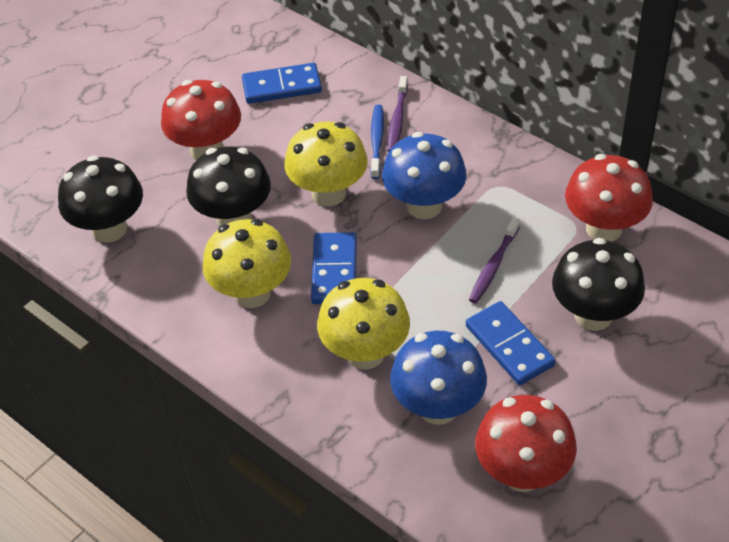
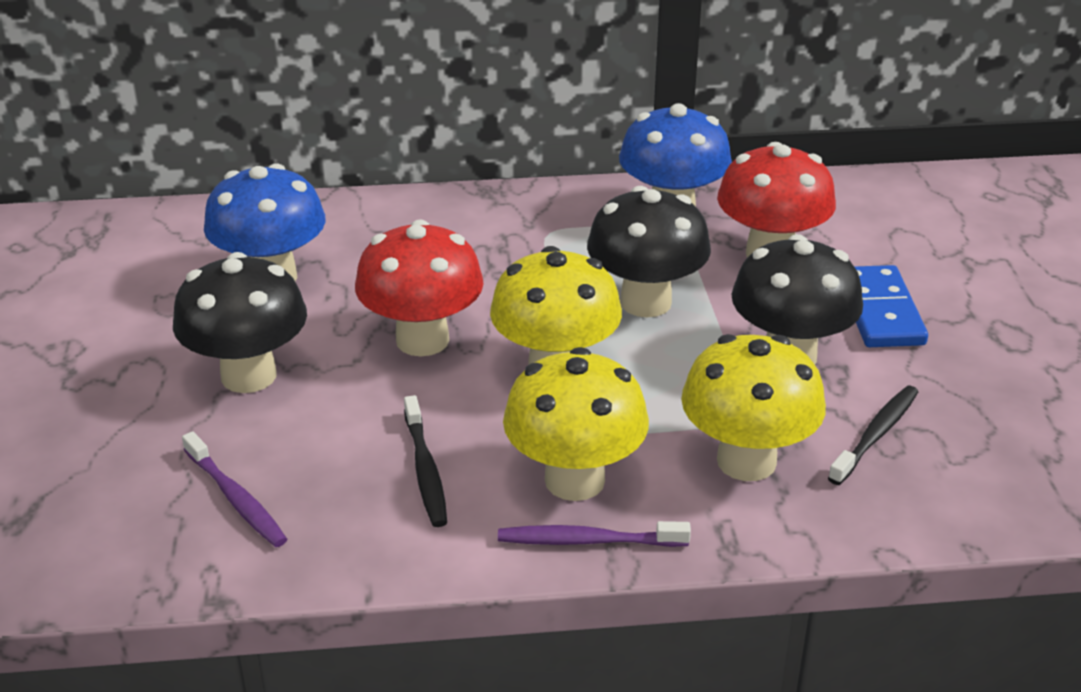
black toothbrush: none = 0 -> [404,395,447,527] [828,386,918,485] = 2
blue domino: [242,63,322,104] [311,232,357,304] [466,301,556,385] = 3 -> [854,265,928,347] = 1
blue toothbrush: [371,104,384,179] = 1 -> none = 0
red mushroom: [161,80,241,160] [475,395,577,492] [565,154,653,241] = 3 -> [355,219,484,356] [717,142,836,257] = 2

